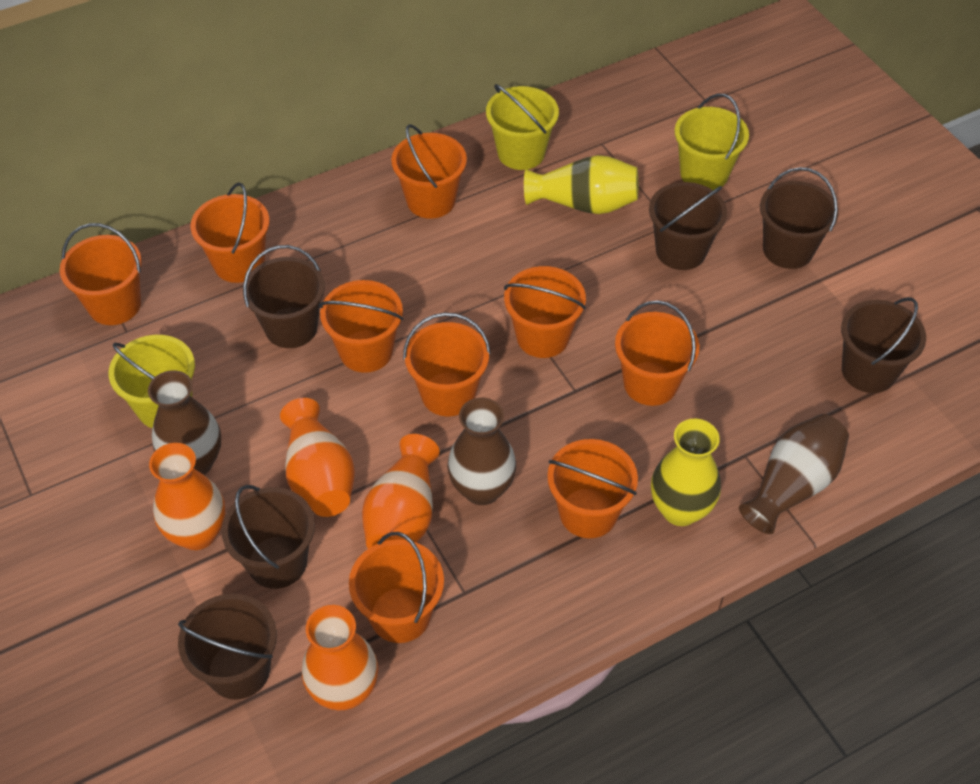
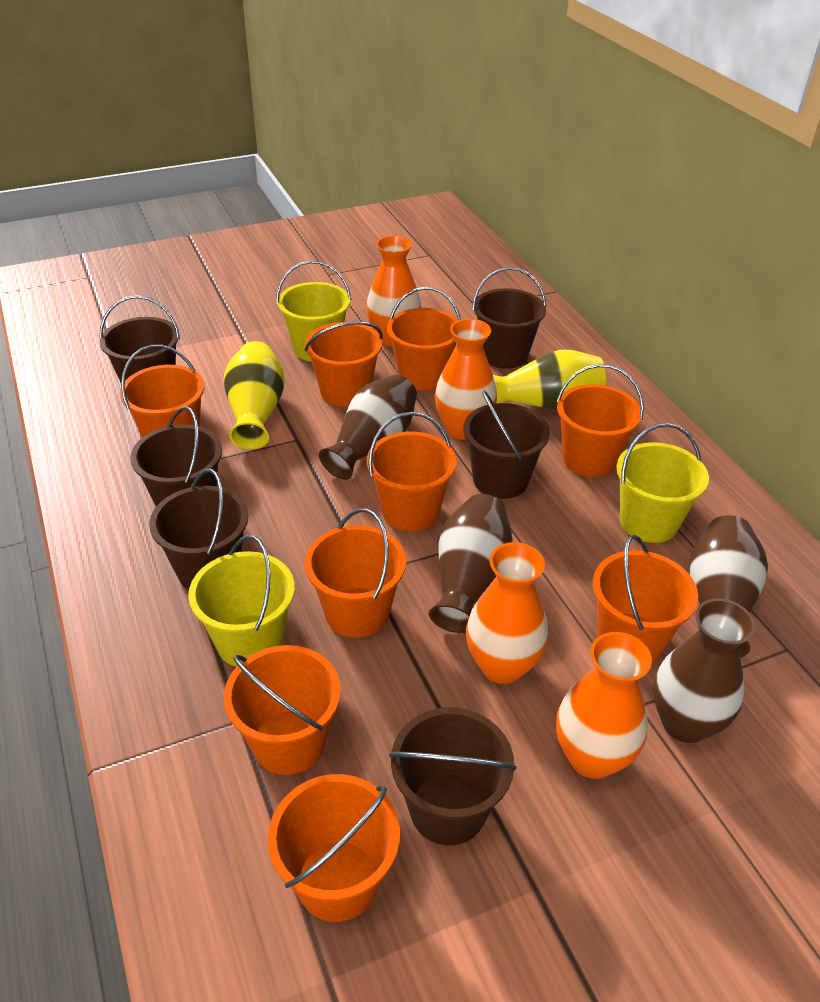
brown vase: [148,370,221,475] [448,398,516,505] [739,414,849,534] = 3 -> [319,374,417,480] [429,494,512,633] [653,599,755,743] [689,515,768,658] = 4

